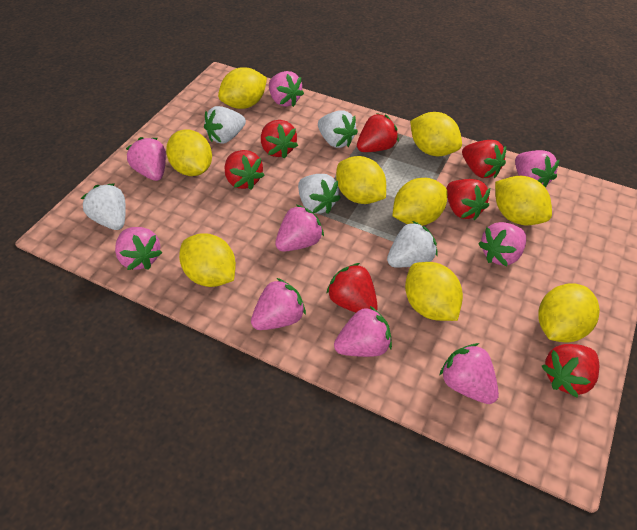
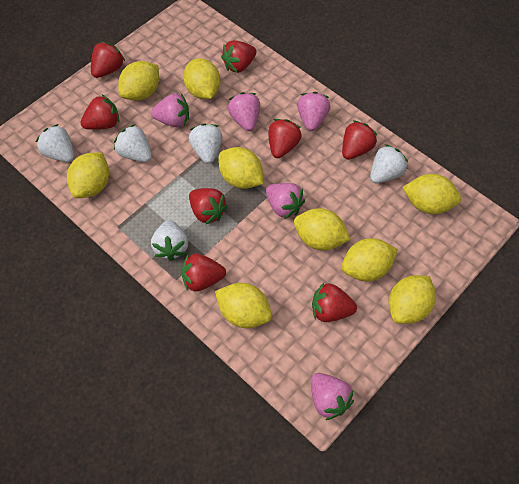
pink strawberry: [115,227,163,270] [126,137,166,181] [251,278,306,330] [269,71,304,107] [275,205,324,252] [334,306,392,357] [439,343,499,404] [478,222,526,266] [515,150,560,187] = 9 -> [151,94,189,127] [228,92,260,131] [266,183,305,219] [297,92,330,131] [311,373,354,420] = 5
red strawberry: [225,150,265,190] [261,120,298,159] [326,263,378,313] [357,113,399,152] [446,179,490,220] [462,140,506,178] [542,344,599,398] = 7 -> [80,94,119,130] [91,41,125,78] [181,254,226,291] [189,188,228,224] [221,40,257,73] [268,119,301,158] [312,283,357,322] [342,120,377,160] = 8

